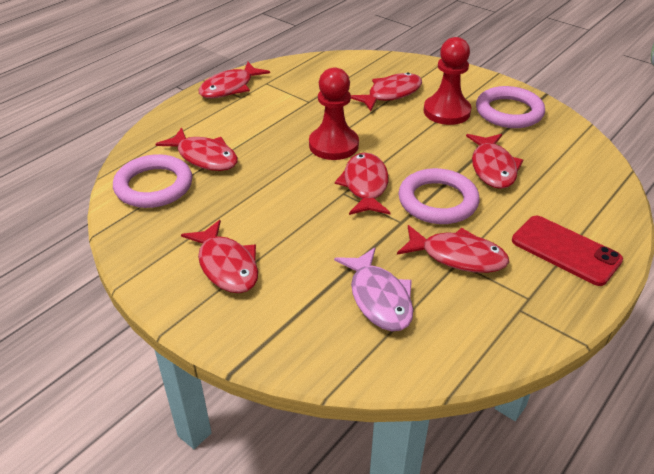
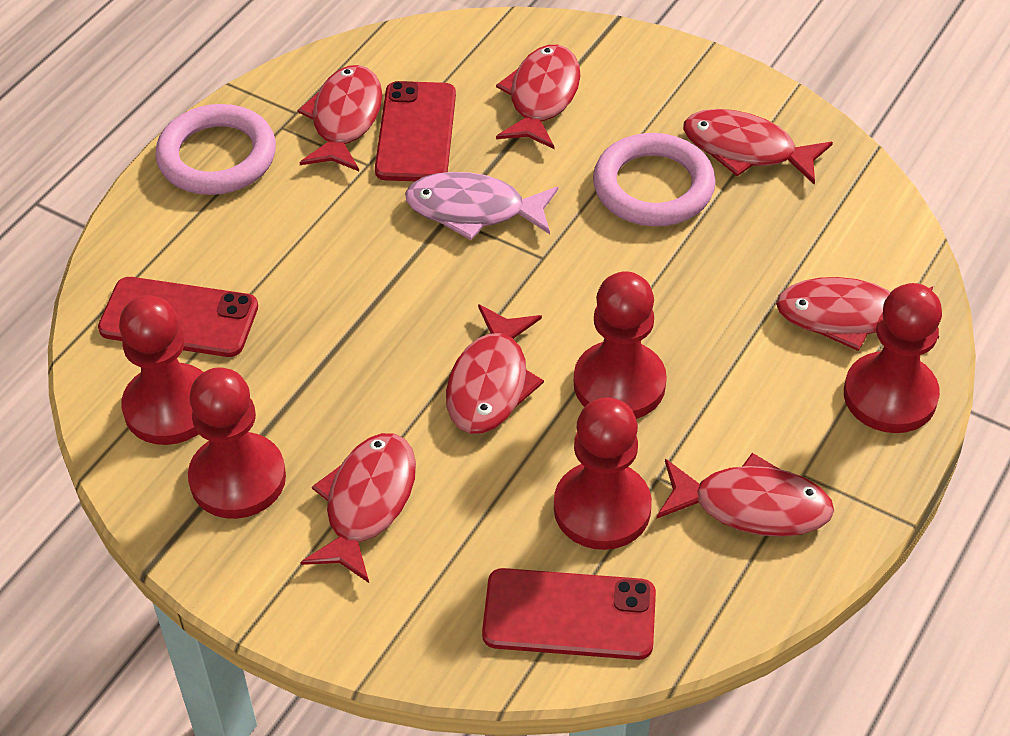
pink ring: [113,154,192,208] [398,168,479,224] [476,86,545,128] = 3 -> [155,104,276,195] [593,133,716,226] = 2
red pawn: [309,67,359,160] [424,37,472,125] = 2 -> [119,295,203,445] [188,368,286,519] [554,397,652,550] [574,271,667,419] [844,283,942,433] = 5
red phone: [512,216,623,286] = 1 -> [98,277,258,357] [375,81,456,181] [482,568,656,660] = 3

